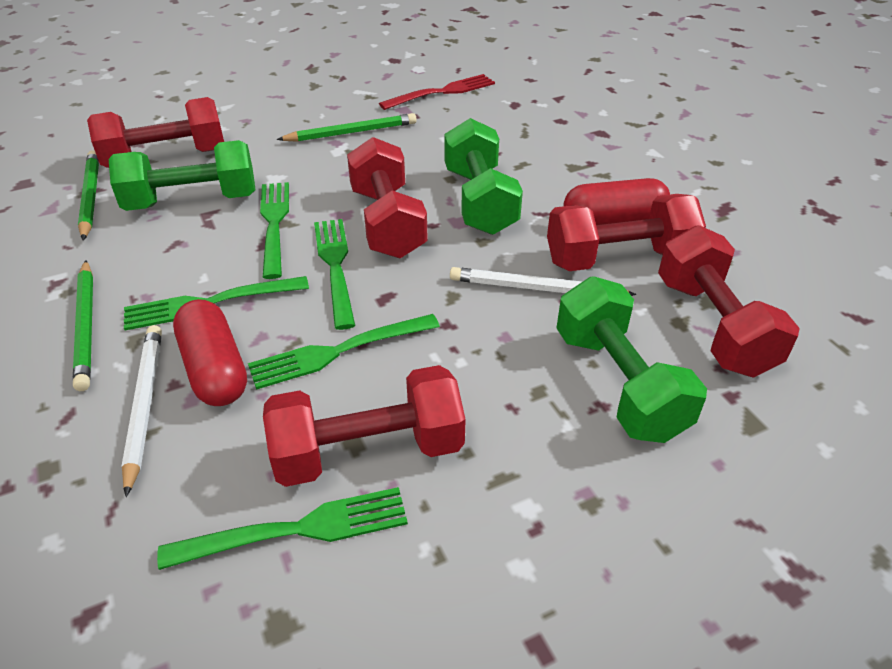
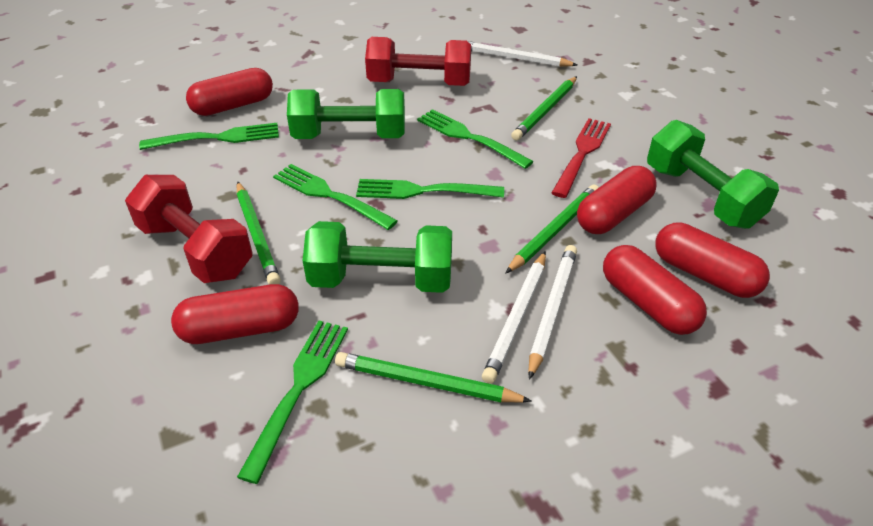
green pencil: [73,260,93,391] [78,150,99,241] [277,113,417,142] = 3 -> [237,181,281,285] [335,352,532,402] [505,185,599,274] [511,76,577,141] = 4
red capsule: [173,299,247,406] [563,178,670,225] = 2 -> [171,284,299,344] [186,68,273,116] [577,166,657,234] [603,245,707,335] [655,222,770,298] = 5
red dumbbell: [87,97,224,168] [263,365,466,487] [347,137,428,258] [547,194,706,271] [658,225,800,378] = 5 -> [125,175,253,283] [365,37,471,86] = 2
white pencil: [121,325,162,497] [450,267,637,296] = 2 -> [468,41,577,67] [482,251,546,384] [528,245,577,380] = 3

